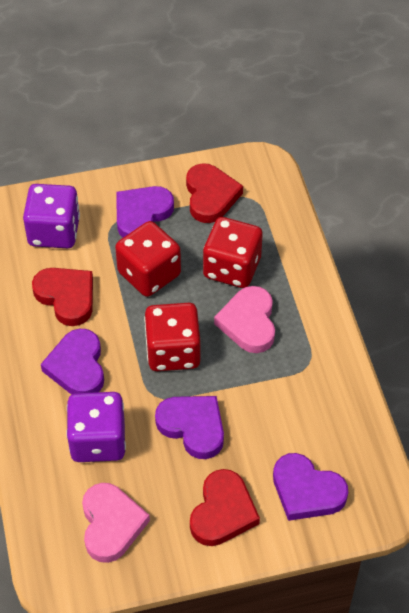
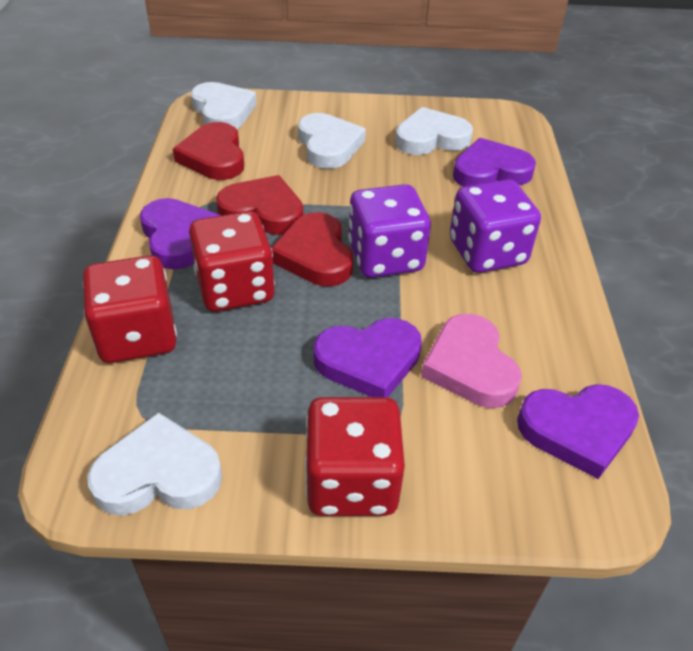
pink heart: [82,483,150,563] [214,286,275,353] = 2 -> [421,314,522,408] = 1
white heart: none = 0 -> [87,412,222,516] [191,82,257,129] [298,113,366,169] [395,107,473,155] = 4

